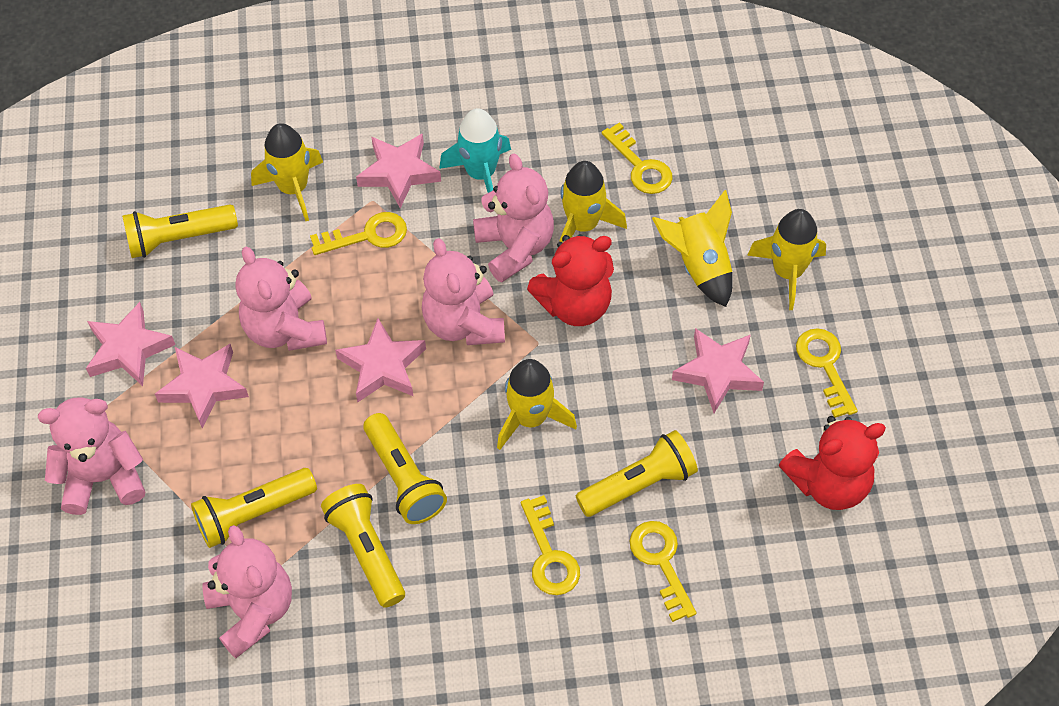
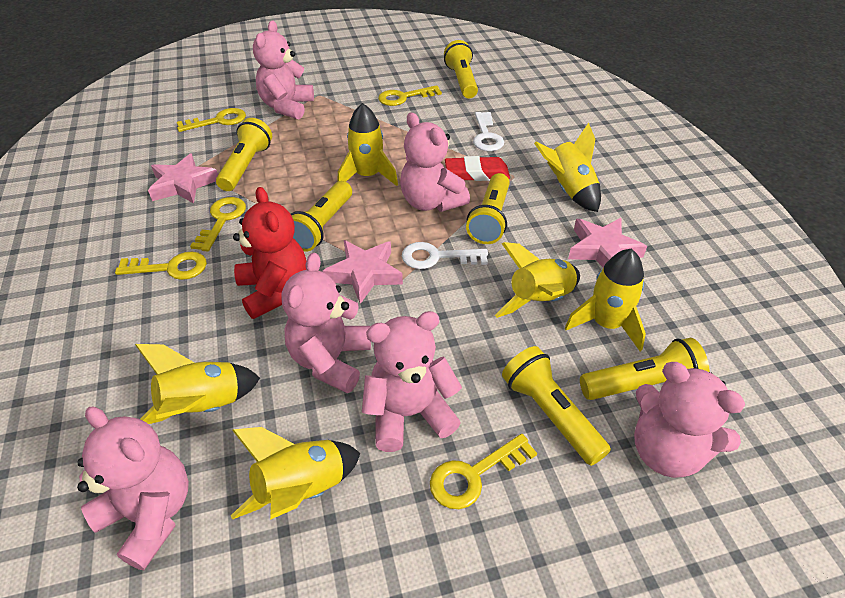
pink star: [86,302,175,386] [155,344,249,428] [335,318,426,402] [356,133,441,208] [672,328,764,413] = 5 -> [148,154,218,204] [322,240,403,304] [568,218,647,267] = 3
pink teddy bear: [38,397,145,515] [202,525,292,659] [236,247,327,351] [422,238,505,345] [473,153,554,282] = 5 -> [77,407,189,570] [253,20,314,119] [281,253,371,393] [362,311,462,452] [400,112,470,212] [634,362,745,478] = 6
red eraser: none = 0 -> [445,156,510,181] = 1
red teddy bear: [527,234,614,326] [779,416,886,510] = 2 -> [233,187,306,319] = 1
turquoise rocket: [439,108,511,193] = 1 -> none = 0
white key: none = 0 -> [402,242,488,269] [473,112,504,151] = 2
yellow flashlight: [122,204,238,258] [191,468,317,548] [321,484,405,608] [363,413,447,524] [576,430,698,517] = 5 -> [216,118,272,191] [291,181,352,251] [444,40,478,99] [466,173,510,244] [502,346,611,466] [580,338,710,400] = 6
yellow rocket: [251,123,323,221] [497,359,577,450] [559,161,627,242] [652,190,733,307] [747,209,826,310] = 5 -> [135,344,260,424] [231,427,361,520] [338,103,398,186] [495,242,580,318] [534,122,601,212] [565,249,646,351] = 6

